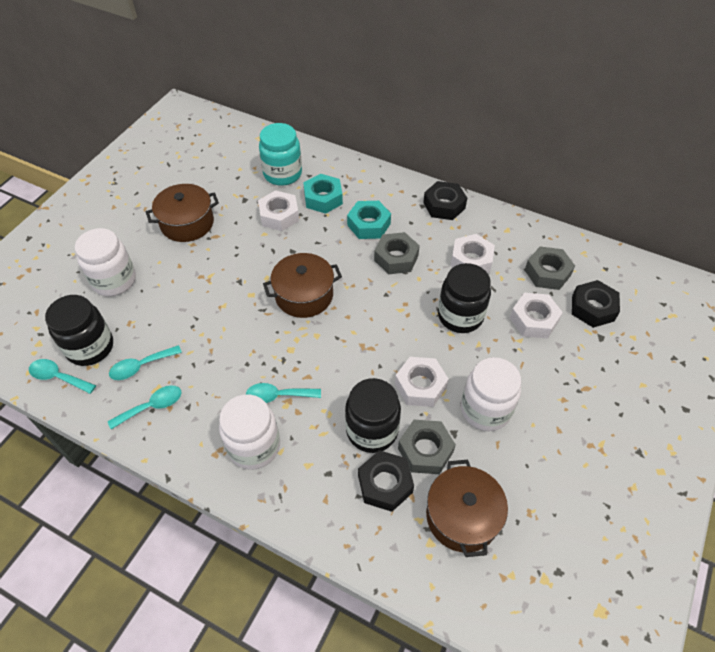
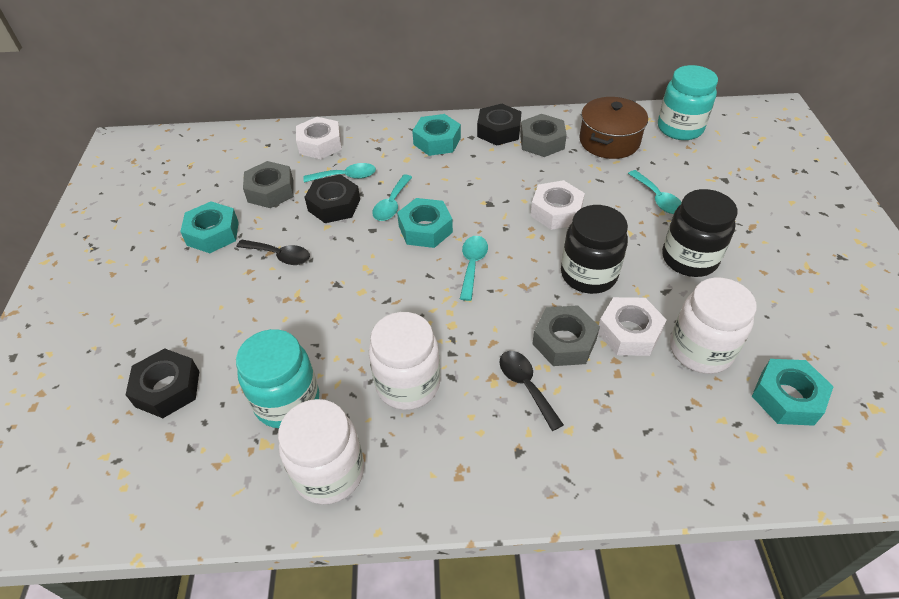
black jar: [45,295,113,366] [345,378,401,453] [438,263,491,333] = 3 -> [561,205,628,294] [662,189,738,277] = 2
black spoon: none = 0 -> [236,239,310,265] [499,351,564,431] = 2
brown pot: [146,184,219,242] [263,253,342,318] [426,460,508,557] = 3 -> [579,97,648,159] = 1
turquoise jar: [259,123,302,186] = 1 -> [236,329,319,428] [658,65,718,140] = 2
turquoise nut: [303,174,343,214] [347,201,391,239] = 2 -> [180,201,239,253] [397,198,453,248] [412,114,461,156] [752,359,834,426] = 4
white nut: [258,190,299,231] [395,357,449,407] [451,234,495,273] [510,293,563,339] = 4 -> [296,117,342,159] [531,180,585,230] [598,297,667,356] = 3

